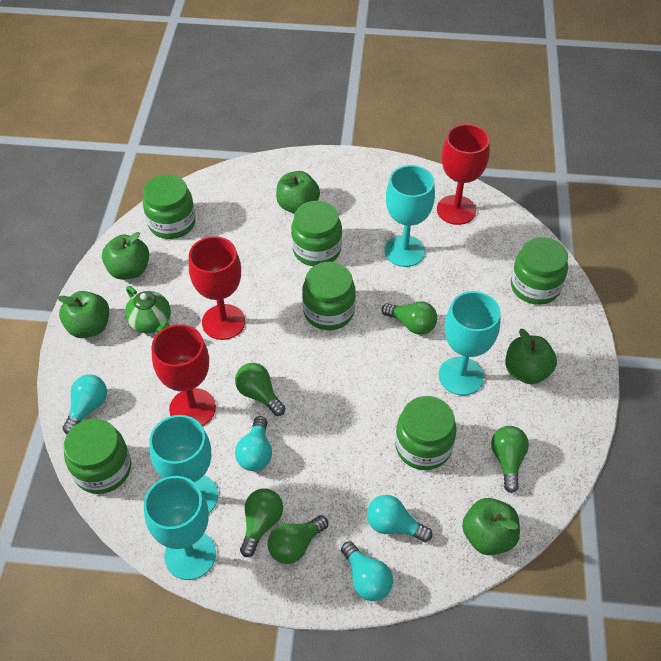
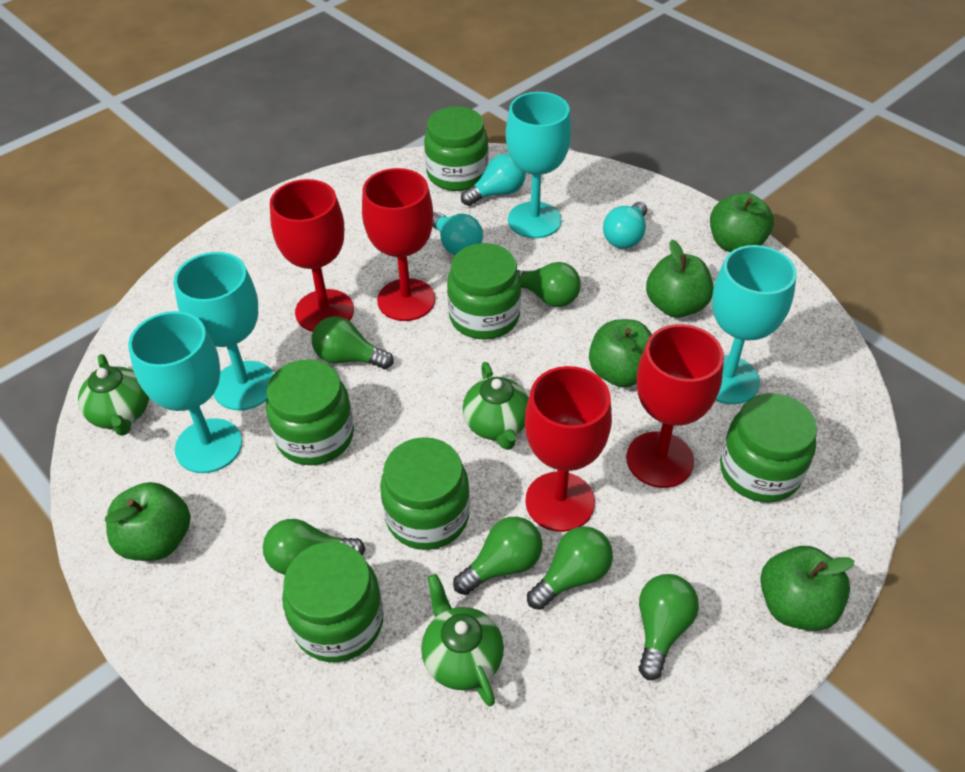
green light bulb: [235,363,285,416] [240,488,283,557] [268,515,328,564] [381,301,437,335] [491,426,529,493] = 5 -> [263,519,365,575] [312,316,393,369] [453,517,542,595] [518,262,581,307] [527,526,613,610] [639,574,699,680] = 6
green teapot: [125,286,171,333] = 1 -> [78,354,149,436] [421,574,504,707] [463,362,529,450] = 3
red goblet: [151,324,216,426] [189,236,245,340] [437,124,490,225] = 3 -> [270,179,354,332] [362,168,435,321] [525,366,612,532] [626,324,724,488] = 4
turquoise light bulb: [62,374,107,435] [235,416,272,471] [341,541,393,601] [367,495,432,542] = 4 -> [433,212,483,255] [461,153,526,206] [603,202,647,249] = 3

